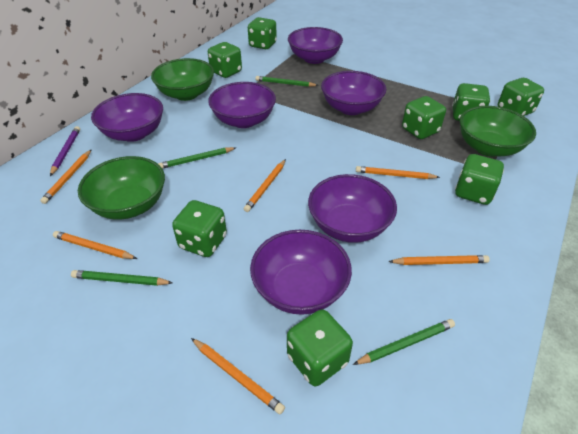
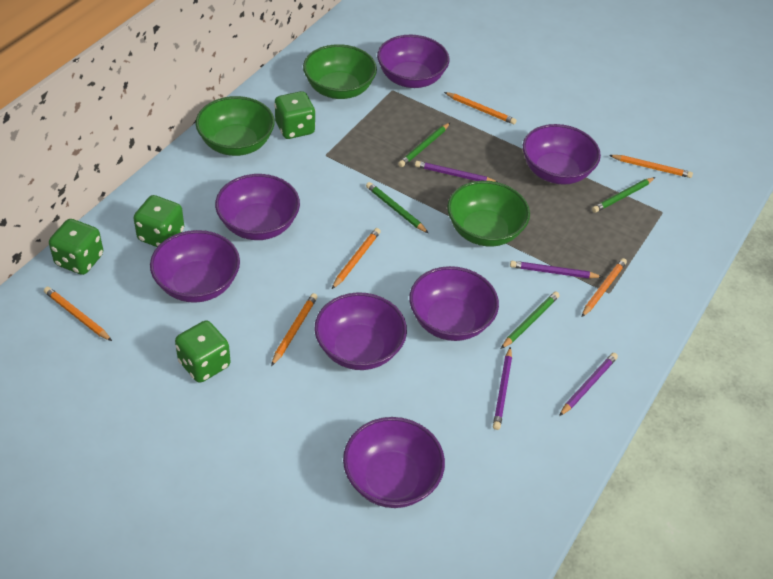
green dice: [172,200,227,257] [208,42,242,78] [248,17,277,49] [287,309,353,386] [402,96,446,139] [452,83,490,121] [455,154,504,205] [498,78,544,116] = 8 -> [49,219,103,275] [134,195,184,247] [175,321,230,383] [274,91,316,139] = 4
purple bowl: [91,93,163,142] [208,82,276,128] [250,230,352,315] [288,27,343,64] [308,174,397,243] [321,71,386,115] = 6 -> [150,230,240,303] [215,174,300,240] [314,293,407,370] [343,417,445,508] [377,35,449,88] [409,266,499,341] [523,124,601,185] = 7
purple pencil: [50,126,80,176] = 1 -> [415,161,497,182] [493,347,512,430] [510,261,602,278] [559,353,618,416] = 4

